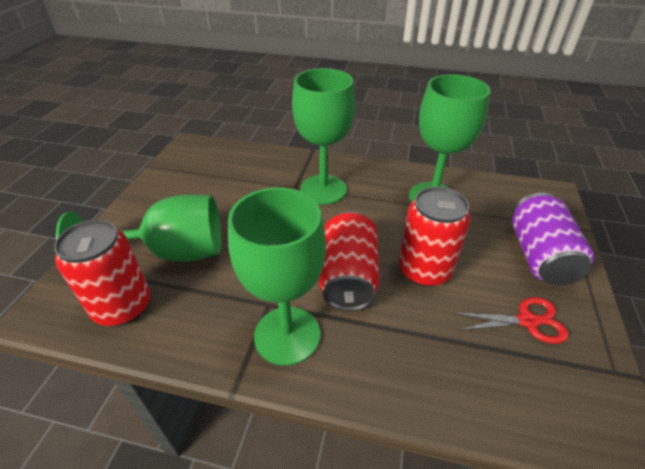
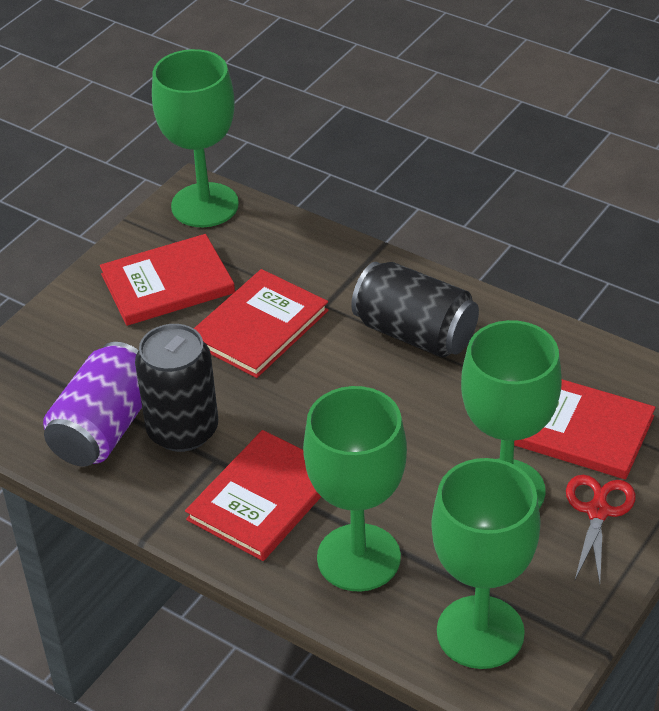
black can: none = 0 -> [135,324,218,452] [351,262,479,357] = 2
red book: none = 0 -> [100,234,235,326] [185,430,321,561] [194,269,329,378] [514,379,656,480] = 4
red can: [54,219,151,326] [319,211,380,311] [399,186,471,287] = 3 -> none = 0

